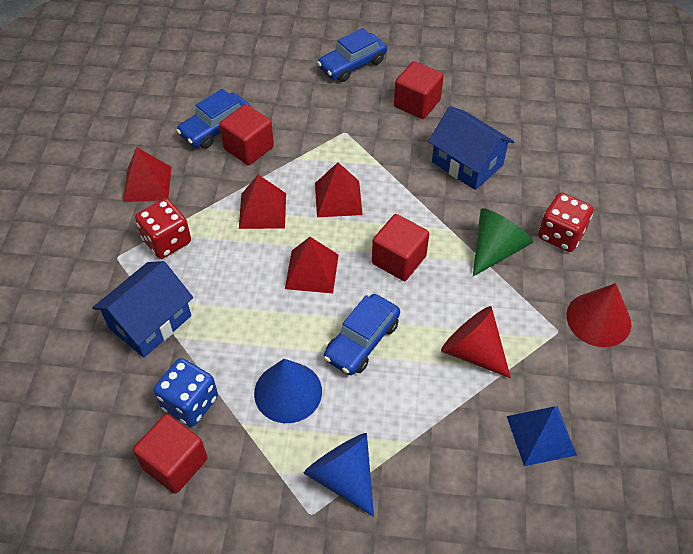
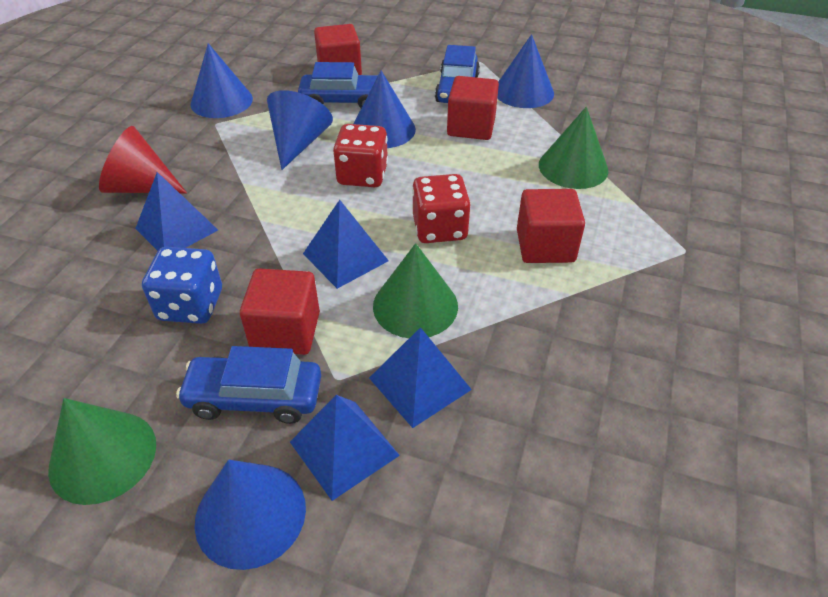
blue cone: [254,359,322,423] [304,433,374,517] = 2 -> [191,43,253,118] [195,460,306,570] [267,90,333,170] [354,70,416,148] [497,34,554,108] = 5
blue house: [93,261,193,358] [428,106,515,190] = 2 -> none = 0
blue pyramid: [507,406,577,466] = 1 -> [135,172,218,251] [290,395,400,501] [303,200,389,289] [369,327,472,428] = 4
green cone: [473,208,533,276] = 1 -> [48,398,156,505] [373,243,458,338] [539,107,608,189] = 3
red cone: [441,306,511,378] [566,283,631,347] = 2 -> [99,126,187,193] = 1
red pyramid: [123,147,171,202] [239,175,286,229] [285,237,338,293] [315,162,363,217] = 4 -> none = 0

